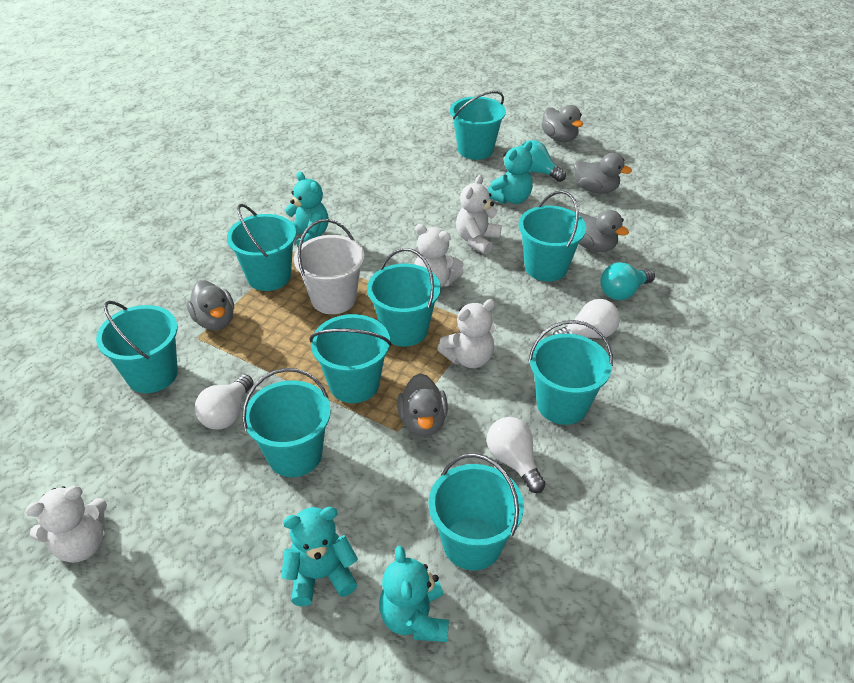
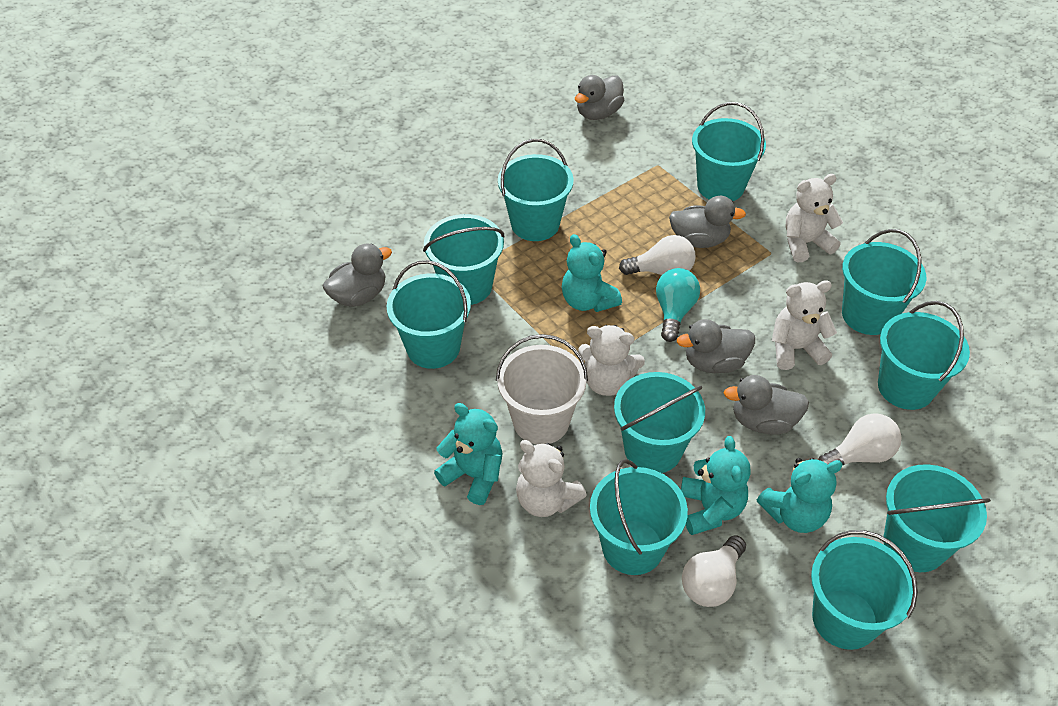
turquoise bucket: [96,301,178,393] [227,204,296,291] [242,368,331,477] [309,314,392,403] [367,248,441,347] [428,453,524,571] [450,91,506,160] [518,190,586,282] [528,320,613,425] = 9 -> [387,260,471,369] [423,214,504,305] [498,139,574,241] [590,459,688,575] [614,372,705,473] [692,102,766,201] [811,530,918,650] [842,229,926,335] [878,301,970,410] [884,464,991,572] = 10
turquoise light bulb: [520,140,566,182] [600,262,655,300] = 2 -> [656,268,700,342] = 1

